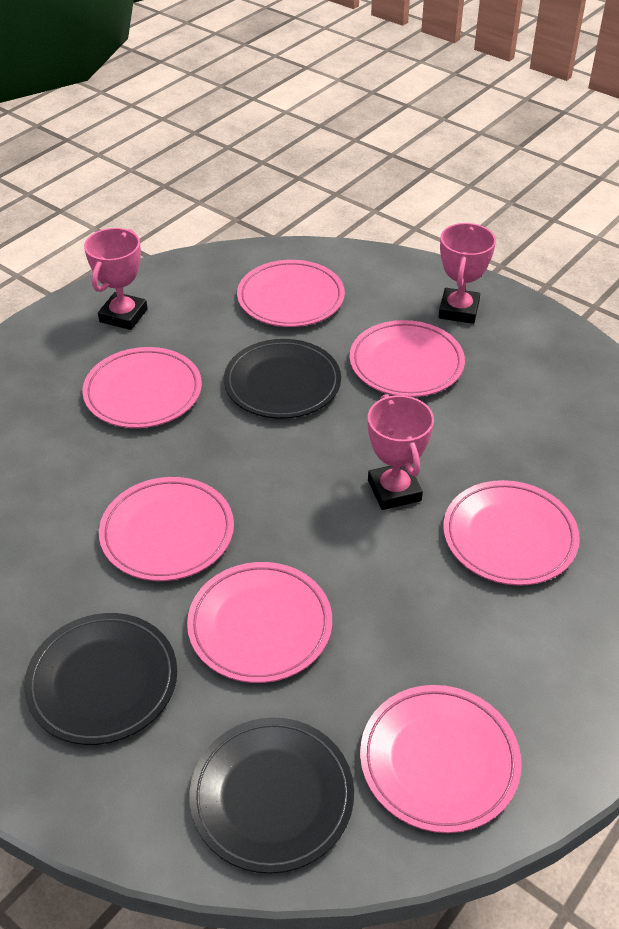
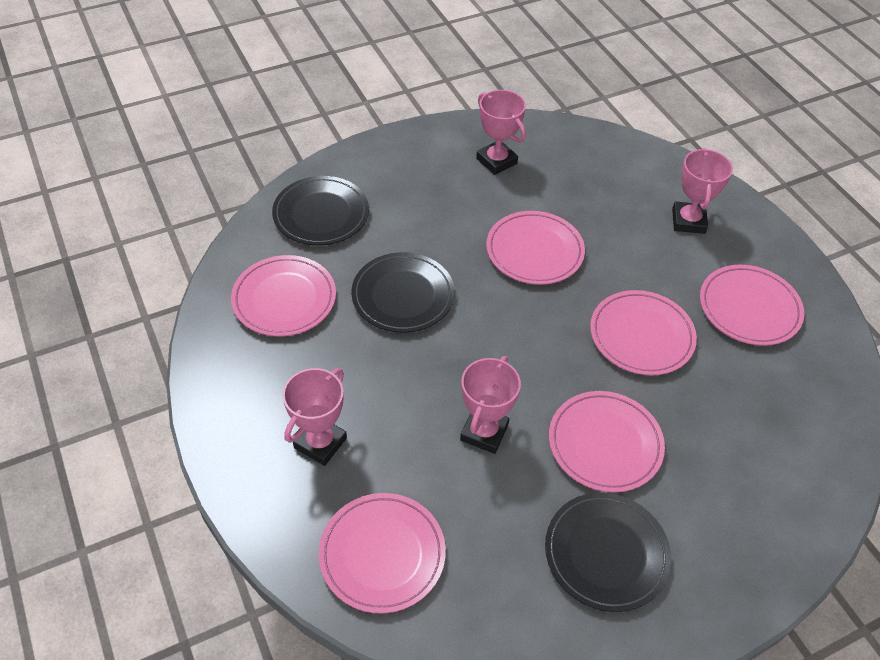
pink plate: [83,347,202,428] [99,477,234,581] [187,562,332,683] [237,260,345,327] [349,320,465,397] [360,685,521,833] [443,480,580,586] = 7 -> [231,255,336,336] [319,493,446,614] [486,211,585,285] [549,391,665,493] [590,290,697,375] [700,265,804,346] = 6
pink trophy: [84,228,148,330] [368,394,434,510] [438,223,496,324] = 3 -> [283,368,347,466] [460,356,521,454] [476,90,526,175] [672,148,733,234] = 4

